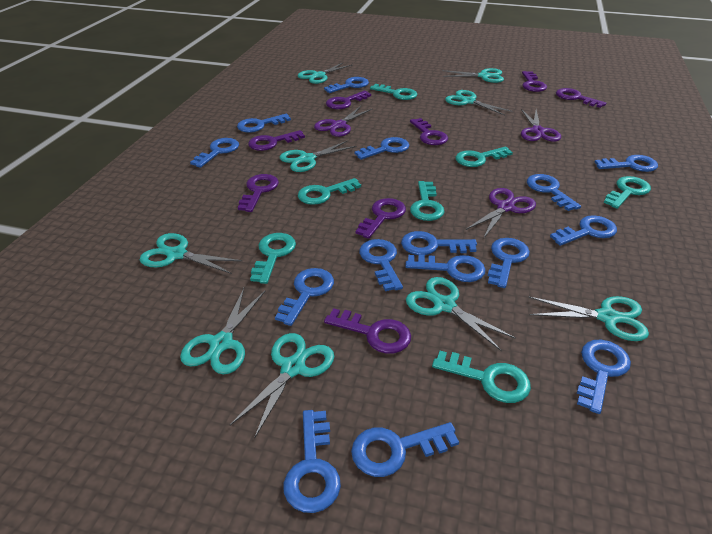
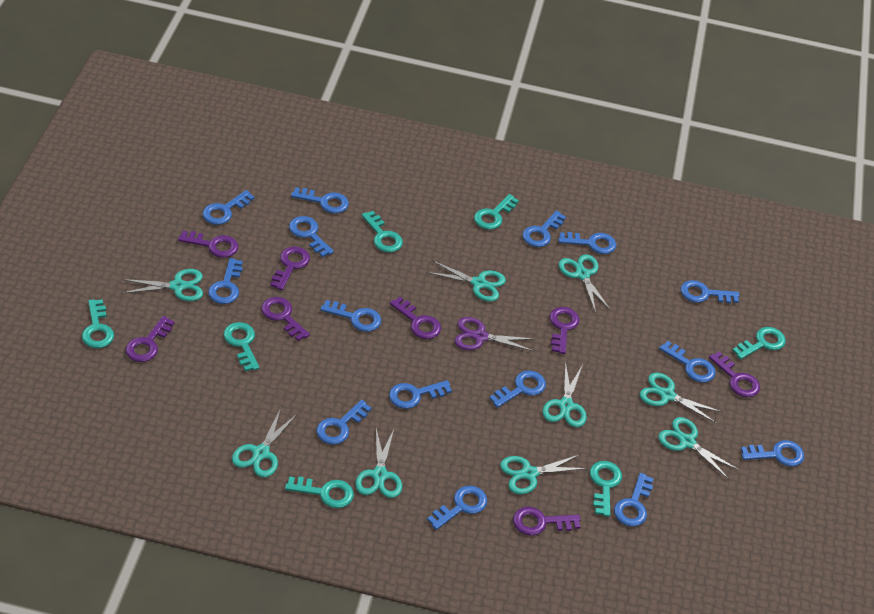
purple scissors: [314,106,372,137] [466,188,536,238] [521,109,561,142] = 3 -> [454,317,534,351] = 1

